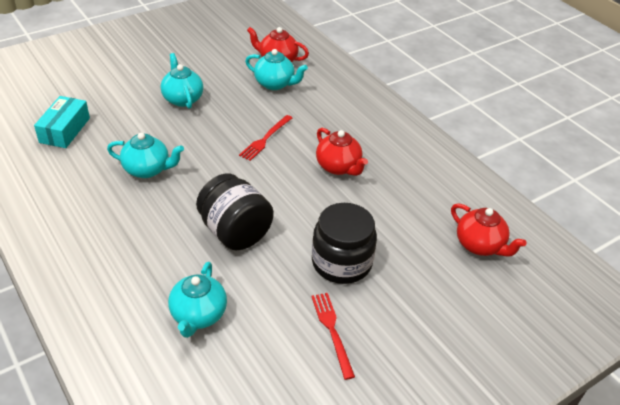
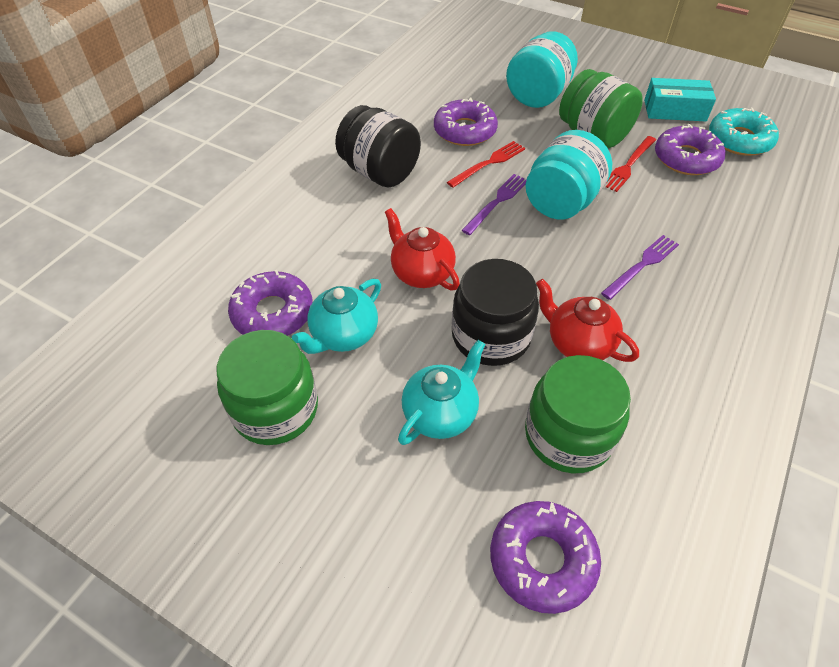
green jar: none = 0 -> [217,330,318,445] [525,355,631,473] [559,69,643,149] = 3
purple donut: none = 0 -> [228,270,313,336] [434,98,498,146] [490,501,601,614] [655,124,725,175] = 4
purple fork: none = 0 -> [461,174,527,235] [601,235,679,300] = 2
red teapot: [247,27,309,62] [316,128,368,176] [451,203,527,257] = 3 -> [385,208,460,290] [536,279,639,362] = 2
turquoise donut: none = 0 -> [709,107,779,156] = 1
turquoise jar: none = 0 -> [506,31,578,108] [526,130,612,220] = 2
turquoise teapot: [107,133,184,178] [161,53,203,109] [168,262,227,338] [245,49,308,90] = 4 -> [292,279,381,354] [398,340,485,445] = 2

